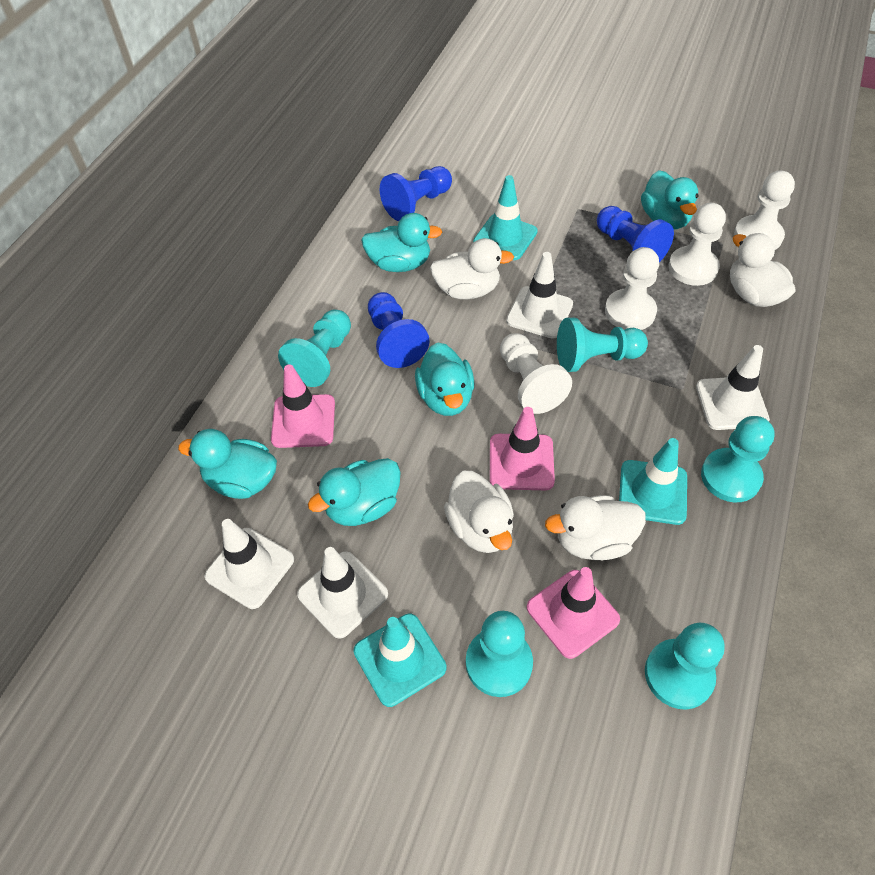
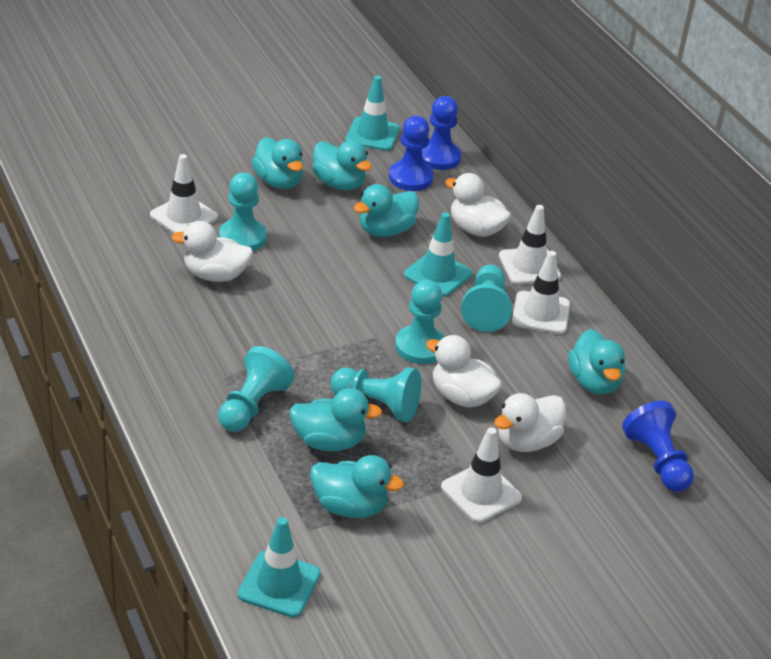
pink traffic cone: [271,364,335,448] [490,407,555,490] [527,567,620,659] = 3 -> none = 0
turquoise duck: [178,429,277,499] [308,458,401,526] [361,213,442,272] [415,342,474,416] [641,170,698,229] = 5 -> [252,137,303,189] [289,388,382,451] [310,455,404,518] [312,140,372,190] [354,184,419,237] [568,329,625,395] = 6
white pawn: [500,333,572,414] [605,247,659,330] [669,203,726,286] [734,171,795,250] = 4 -> none = 0

